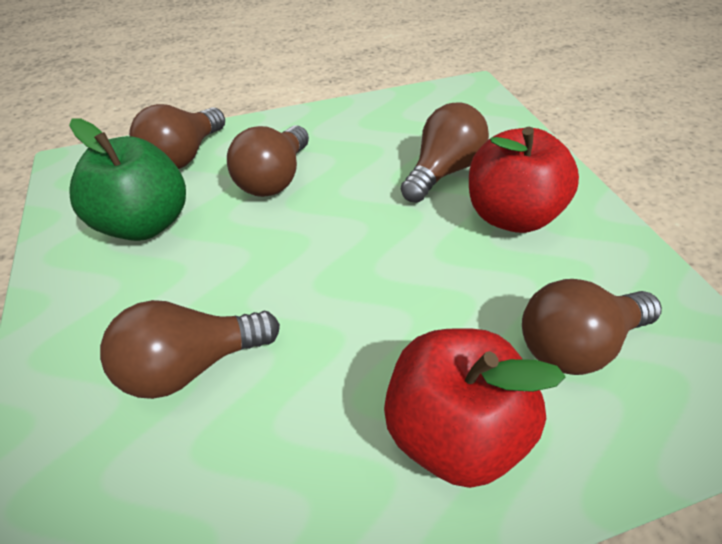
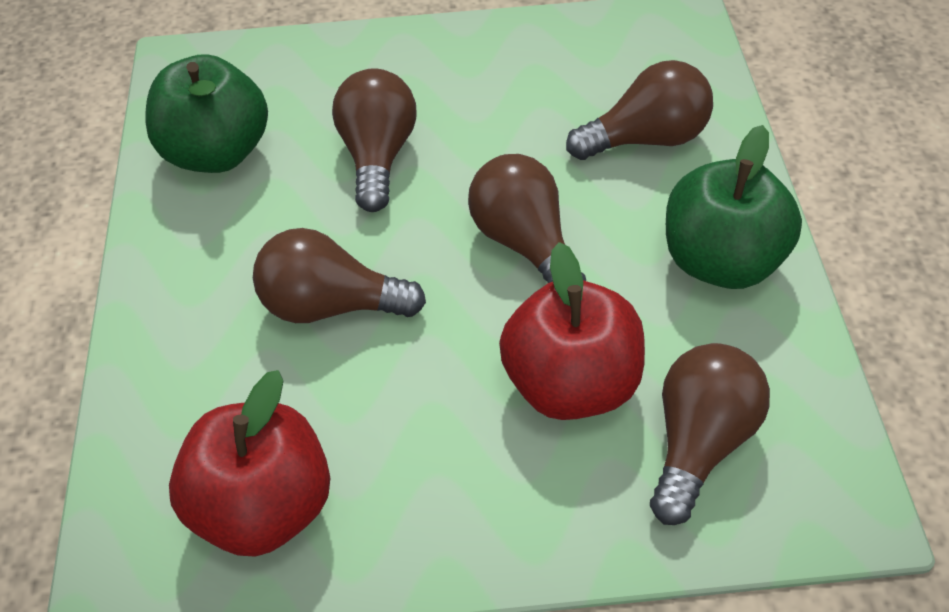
green apple: [69,119,186,241] = 1 -> [145,54,268,173] [666,125,802,289] = 2

